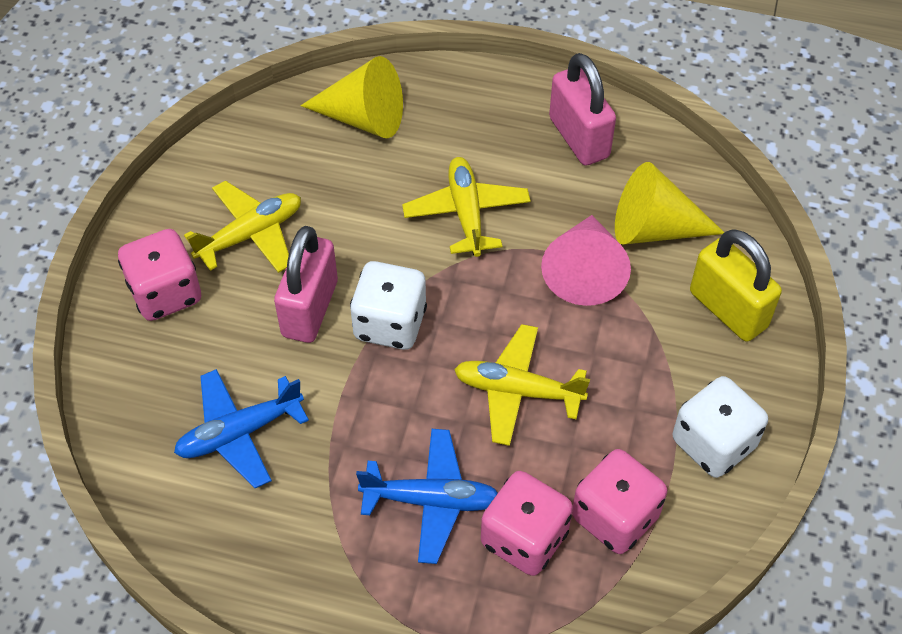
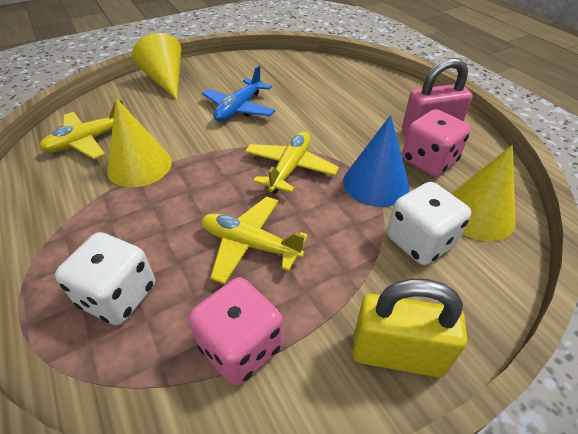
blue cone: none = 0 -> [343,115,410,207] = 1
blue plane: [174,369,309,488] [356,429,498,564] = 2 -> [202,65,276,122] = 1
pink cone: [541,215,631,306] = 1 -> none = 0
pink dice: [118,229,201,321] [481,471,573,576] [572,449,667,554] = 3 -> [188,277,283,386] [402,109,471,176] = 2
pink padlock: [274,226,338,343] [549,53,616,166] = 2 -> [402,58,473,136] = 1
yellow cone: [300,56,403,138] [615,162,724,245] = 2 -> [107,98,172,187] [132,33,181,100] [451,145,516,241] = 3

